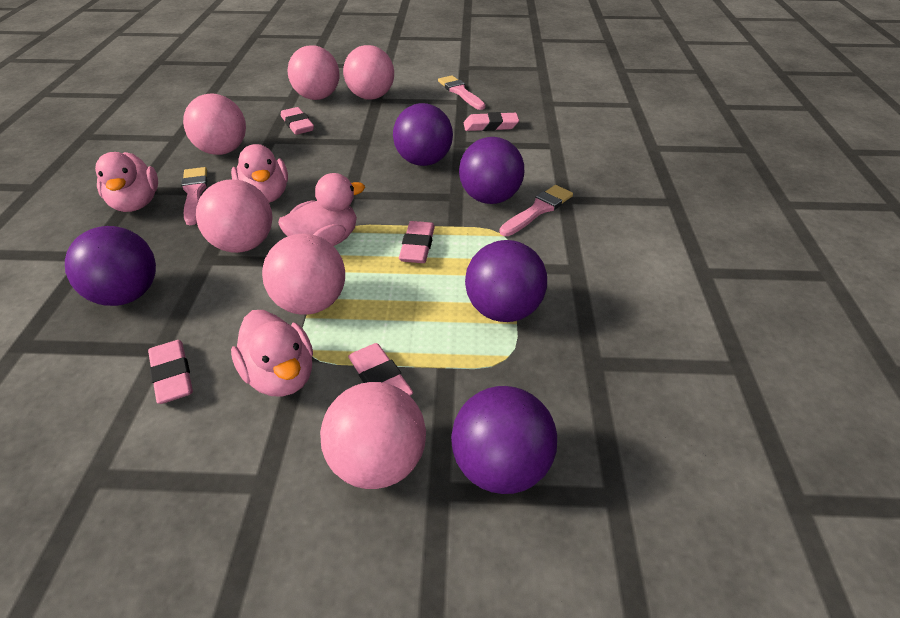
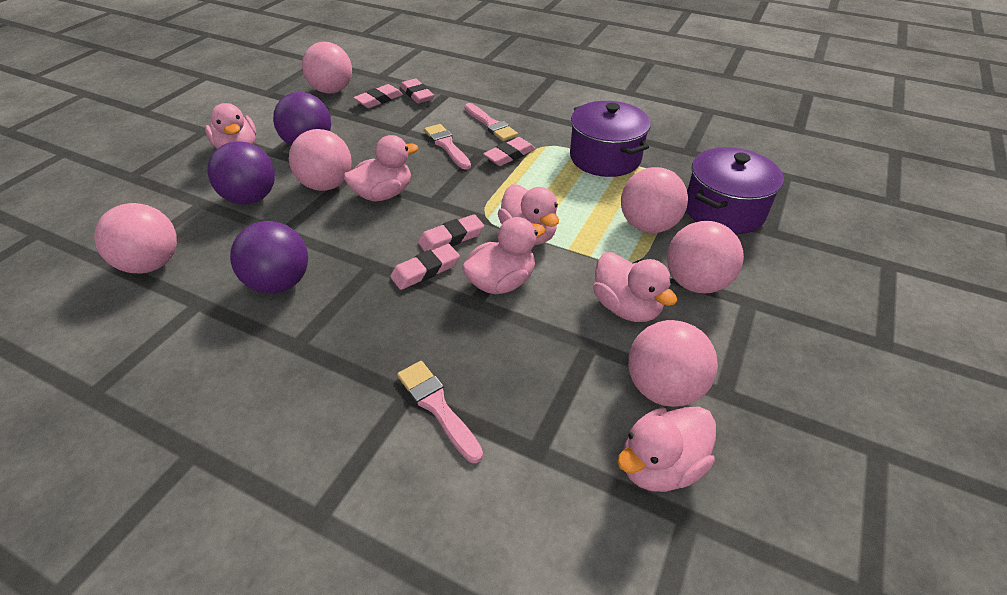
pink duck: [95,152,158,212] [231,144,288,203] [231,310,313,397] [278,173,365,246] = 4 -> [205,103,256,149] [344,135,418,201] [462,217,545,294] [498,184,559,245] [593,252,677,322] [617,406,716,492] = 6
purple ball: [65,226,156,306] [393,103,453,166] [451,386,557,494] [459,137,524,204] [465,240,547,322] = 5 -> [207,141,275,204] [230,221,308,294] [273,92,331,146] = 3
purple pot: none = 0 -> [570,101,651,177] [686,147,784,234] = 2

